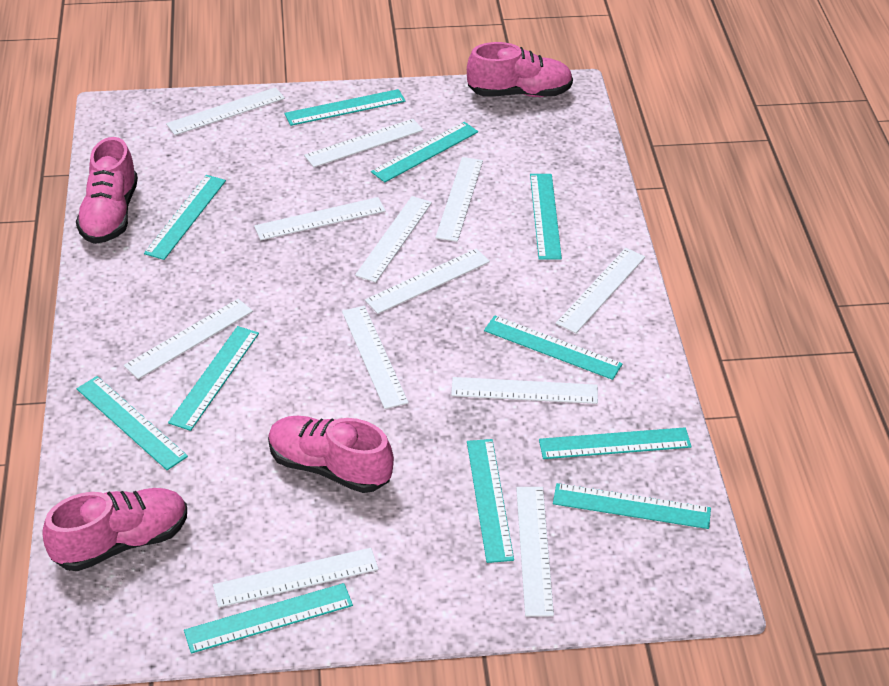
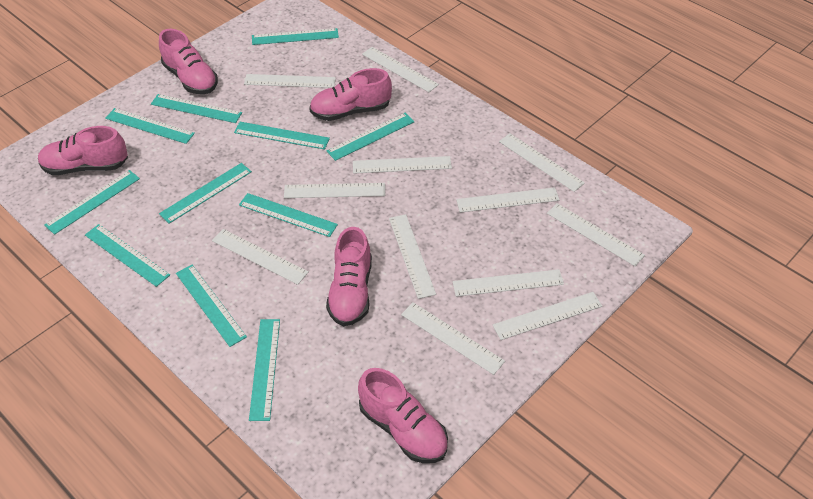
pink shoe: [43,488,187,571] [76,137,138,244] [268,416,394,493] [467,42,573,97] = 4 -> [38,126,128,175] [159,29,218,94] [309,68,392,121] [326,227,372,326] [358,368,448,463] = 5

